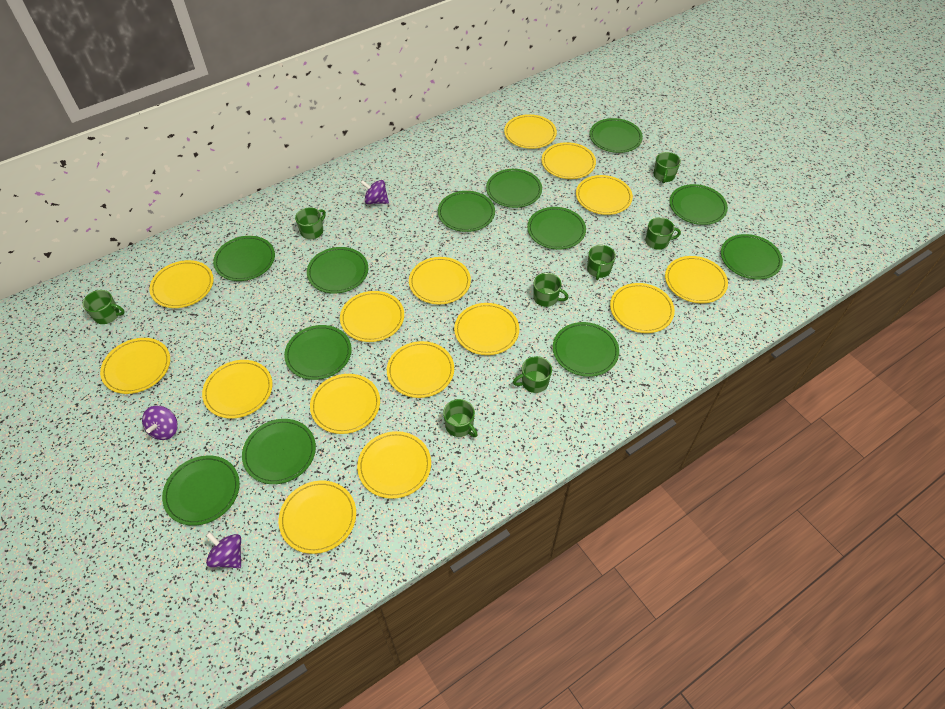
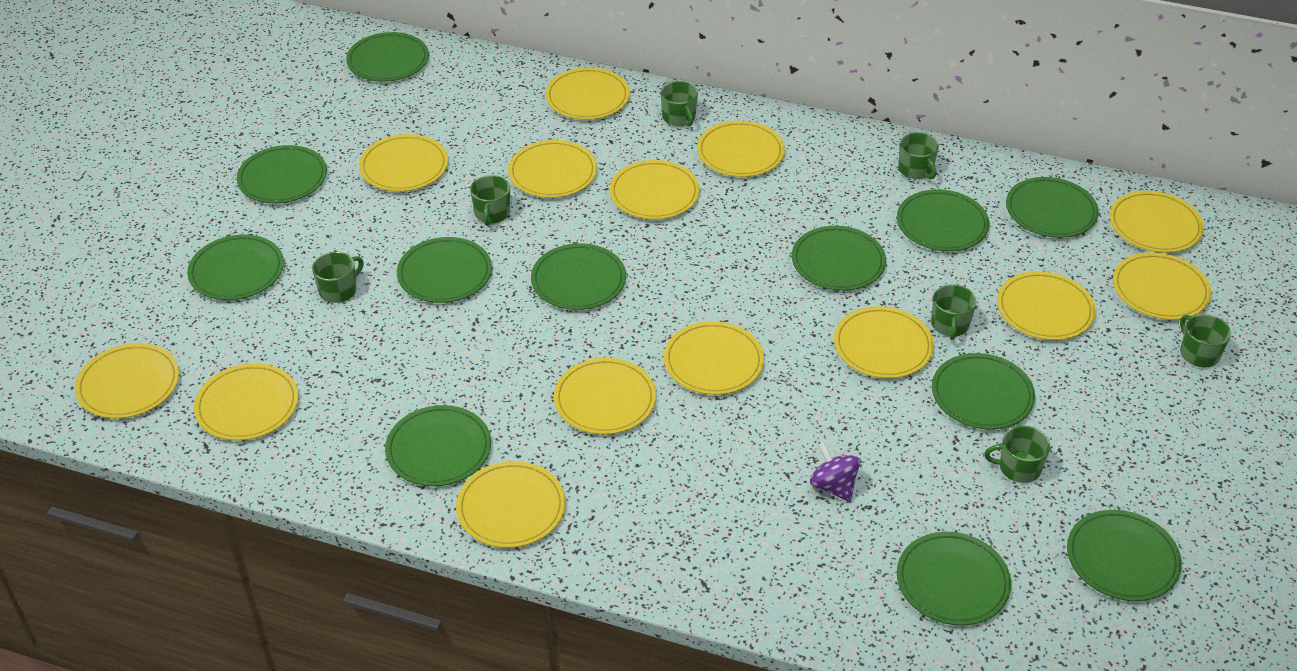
green mug: [83,290,125,324] [295,207,326,239] [443,399,478,437] [513,356,552,393] [533,273,568,307] [587,245,616,280] [645,217,681,250] [654,152,681,183] = 8 -> [312,252,364,303] [470,175,510,226] [660,81,698,126] [898,132,939,179] [931,284,977,340] [984,426,1050,483] [1180,314,1231,367] = 7
purple spinning top: [142,406,178,440] [206,532,241,568] [360,180,389,204] = 3 -> [810,442,860,502] = 1
yellow plate: [100,338,170,394] [149,260,214,308] [202,360,273,419] [279,480,356,554] [310,374,380,434] [340,291,404,342] [357,431,431,499] [387,341,454,398] [409,257,471,304] [454,303,519,355] [504,114,557,149] [542,142,596,179] [576,175,633,215] [610,283,675,333] [665,256,728,303] = 15 -> [75,343,179,419] [194,363,298,441] [359,134,448,192] [456,461,565,548] [508,140,597,198] [545,68,630,120] [554,358,656,434] [610,160,700,219] [664,321,764,395] [697,121,785,177] [834,306,934,378] [997,271,1096,340] [1109,191,1204,253] [1113,253,1211,320] = 14

